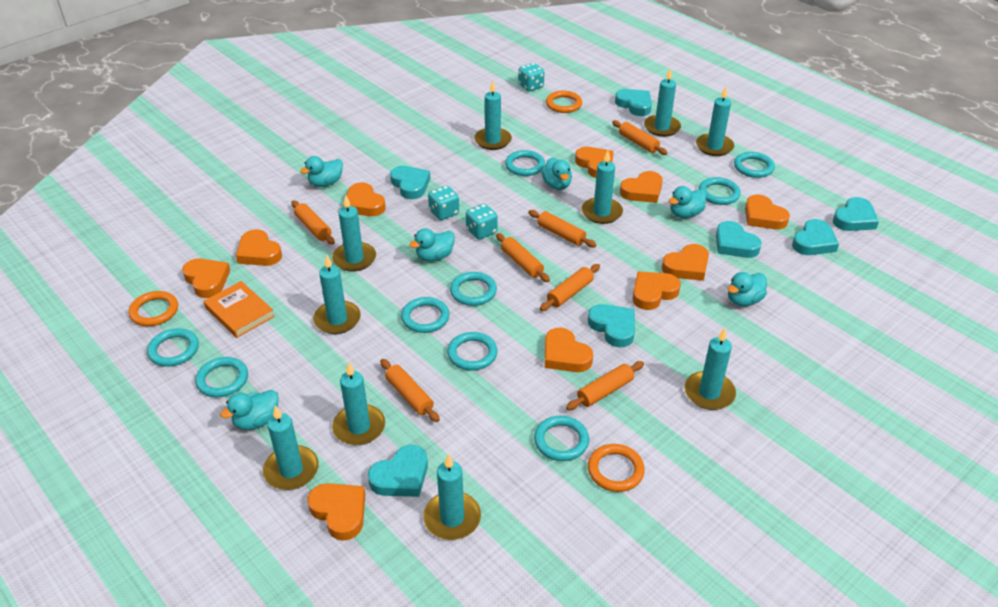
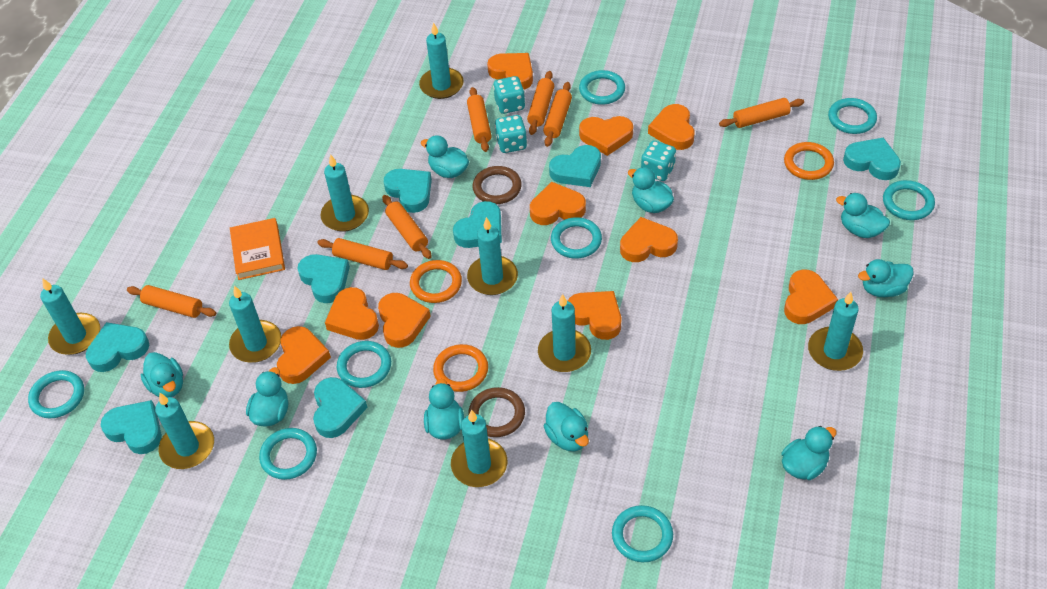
brown ring: none = 0 -> [468,387,525,437] [472,166,522,204] = 2
turquoise candle: [263,405,319,490] [313,255,361,334] [332,195,376,272] [332,362,385,445] [423,454,481,540] [474,80,512,150] [582,150,623,224] [644,67,681,137] [684,328,736,410] [696,87,734,156] = 10 -> [40,279,100,355] [155,393,214,469] [229,285,281,363] [321,154,369,232] [419,22,464,99] [451,410,507,487] [467,217,518,295] [538,294,591,372] [808,292,863,371] = 9
turquoise duck: [220,390,279,430] [300,156,343,187] [409,228,455,262] [542,158,572,190] [669,186,706,218] [728,272,767,306] = 6 -> [141,352,183,397] [246,367,288,426] [421,135,469,178] [424,379,464,439] [544,402,589,451] [628,167,674,213] [782,426,837,480] [836,193,890,238] [858,259,914,297] = 9
turquoise heart: [368,445,428,497] [390,166,430,199] [588,304,635,347] [615,89,652,116] [716,221,762,258] [792,219,839,255] [833,197,879,231] = 7 -> [86,322,149,372] [101,400,162,454] [298,254,350,303] [313,377,368,438] [384,169,432,213] [453,201,502,248] [549,145,601,187] [843,137,901,180] = 8
turquoise ring: [147,328,199,367] [195,357,248,398] [401,297,449,333] [447,332,498,371] [450,272,497,306] [505,150,545,176] [534,416,589,461] [698,177,741,205] [734,152,775,178] = 9 -> [28,370,84,418] [259,428,317,480] [337,341,391,388] [551,217,602,259] [579,70,625,105] [612,505,673,562] [828,98,877,134] [883,180,935,220] = 8

